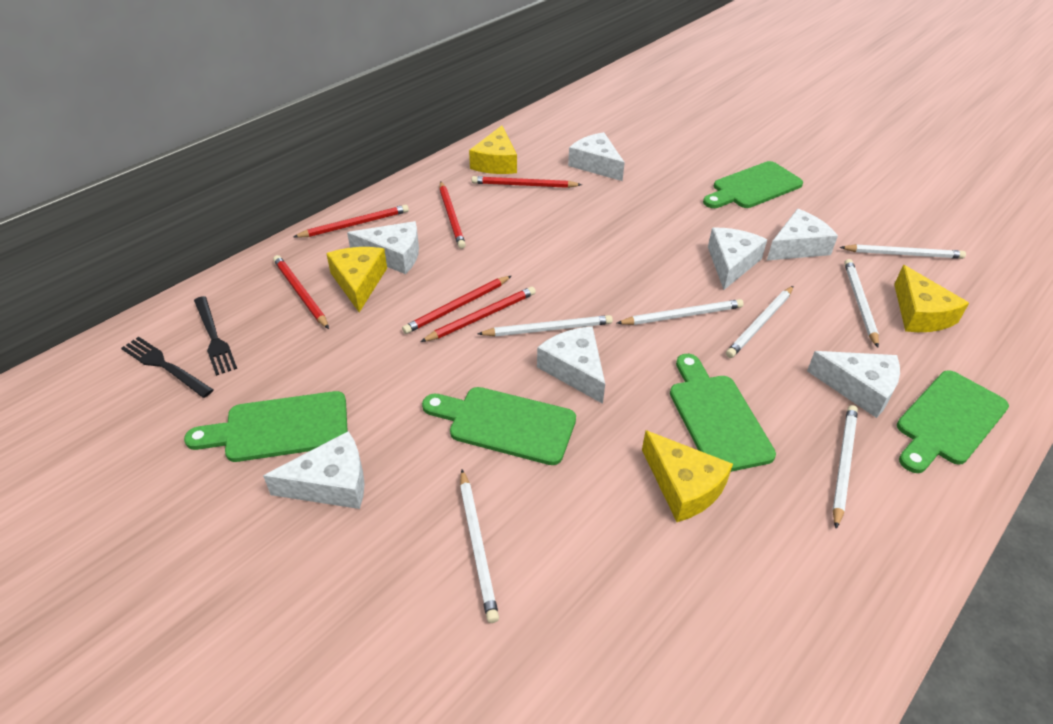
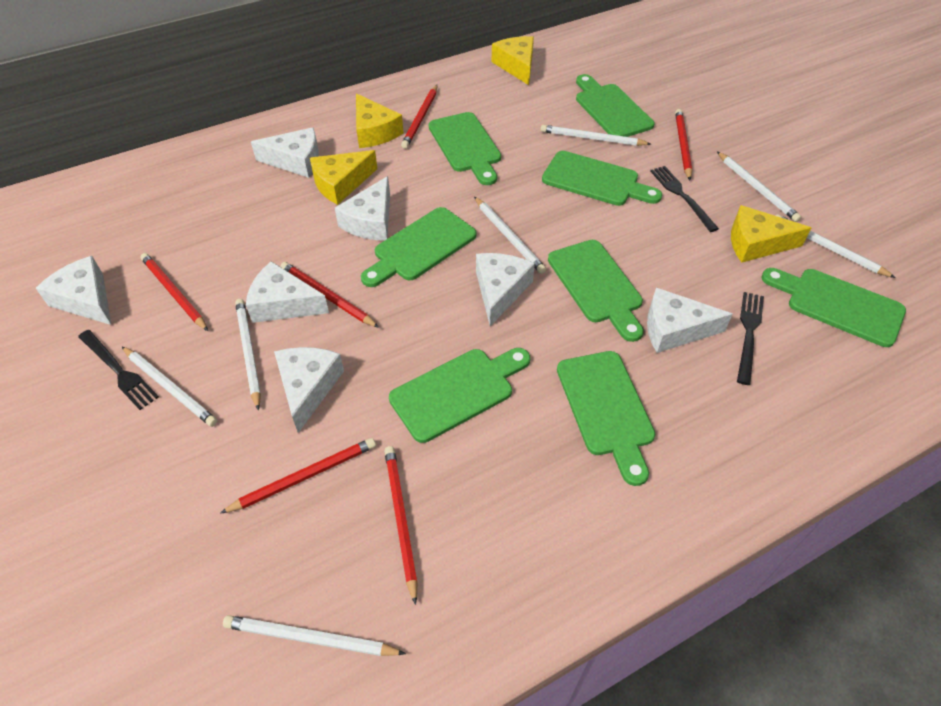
black fork: [121,337,214,398] [194,296,237,376] = 2 -> [78,330,159,410] [650,166,719,232] [737,292,764,385] = 3
green cutting board: [184,391,348,462] [422,387,576,465] [670,354,776,472] [703,161,803,208] [897,370,1009,473] = 5 -> [361,207,476,287] [389,348,530,443] [429,112,501,185] [542,151,662,206] [548,240,644,342] [557,351,655,486] [576,74,655,137] [761,268,906,347] = 8

